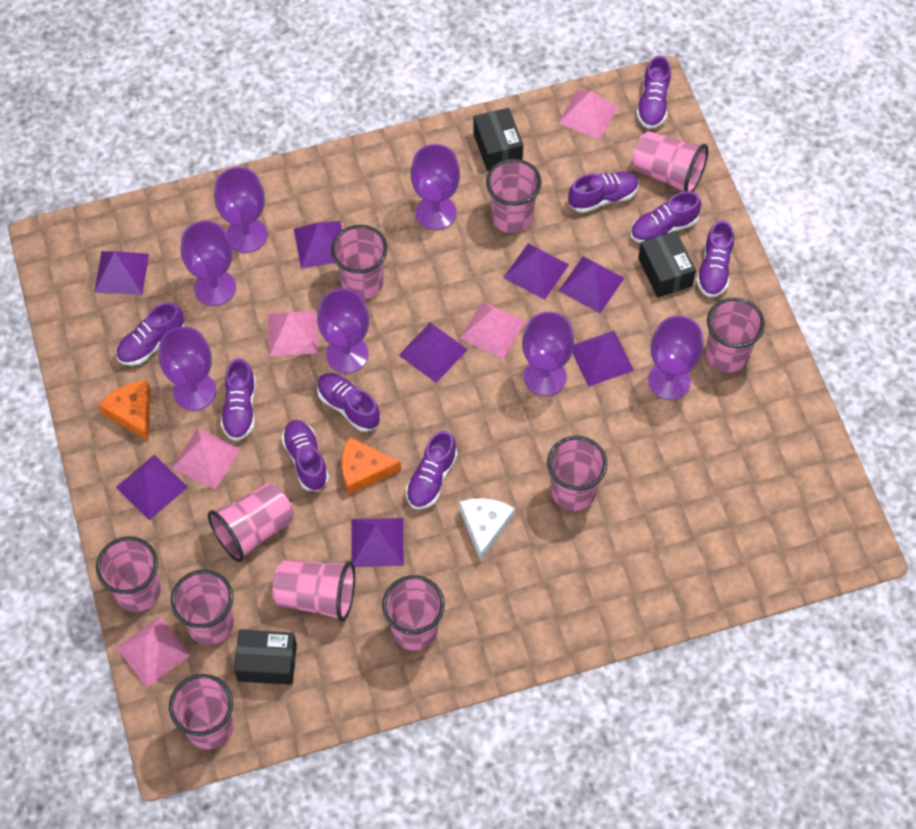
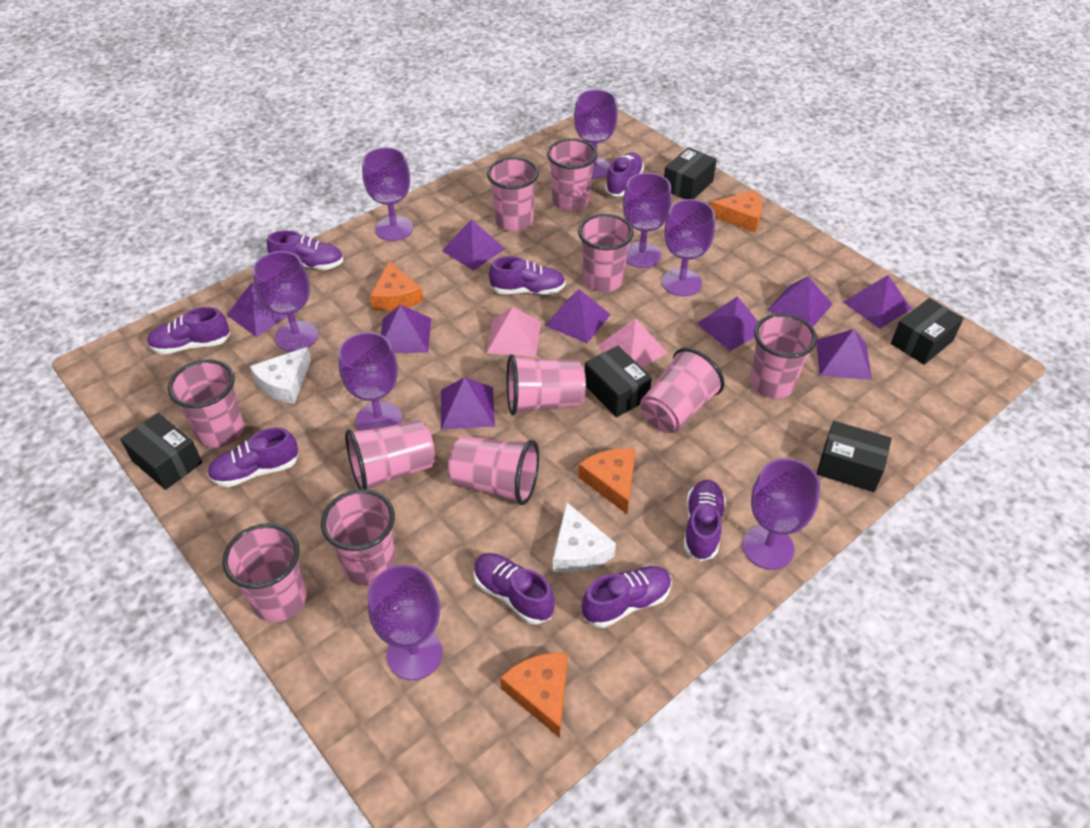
black box: [234,629,297,685] [473,108,523,171] [638,231,696,297] = 3 -> [120,413,202,490] [585,346,652,417] [664,147,717,199] [817,421,892,492] [891,298,964,365] = 5
orange cheese: [98,381,151,441] [342,437,401,495] = 2 -> [370,261,423,311] [500,653,568,738] [578,448,636,514] [711,190,762,232] = 4
pink pyramid: [116,616,191,687] [172,428,241,490] [268,311,318,356] [460,302,526,359] [558,90,618,140] = 5 -> [487,307,541,357] [598,318,667,367] = 2
purple goblet: [159,326,216,411] [181,221,236,306] [214,167,267,253] [317,289,369,373] [411,144,460,230] [522,312,574,396] [648,316,703,400] = 7 -> [253,251,318,352] [338,332,402,430] [362,147,413,241] [368,565,443,680] [574,89,618,179] [623,173,672,268] [662,199,715,296] [742,458,820,570] = 8
purple pyramid: [94,251,149,295] [116,455,188,520] [294,221,342,269] [351,518,404,567] [399,322,468,383] [504,243,569,300] [559,256,624,313] [573,331,634,387] = 8 -> [227,283,288,337] [381,305,431,353] [441,377,495,429] [442,219,505,271] [545,289,611,343] [697,296,758,351] [767,276,833,327] [816,329,872,380] [843,275,911,329] = 9
purple shoe: [116,302,184,366] [221,358,256,441] [281,420,329,491] [317,373,381,432] [406,430,457,509] [568,172,639,213] [630,191,701,243] [636,56,671,129] [697,220,734,297] = 9 -> [147,307,230,354] [207,427,299,487] [267,230,343,270] [473,553,555,624] [489,256,566,295] [582,566,672,628] [605,152,644,196] [684,480,726,561] = 8
white cheese: [460,498,515,561] = 1 -> [250,347,311,404] [553,502,616,573] = 2

